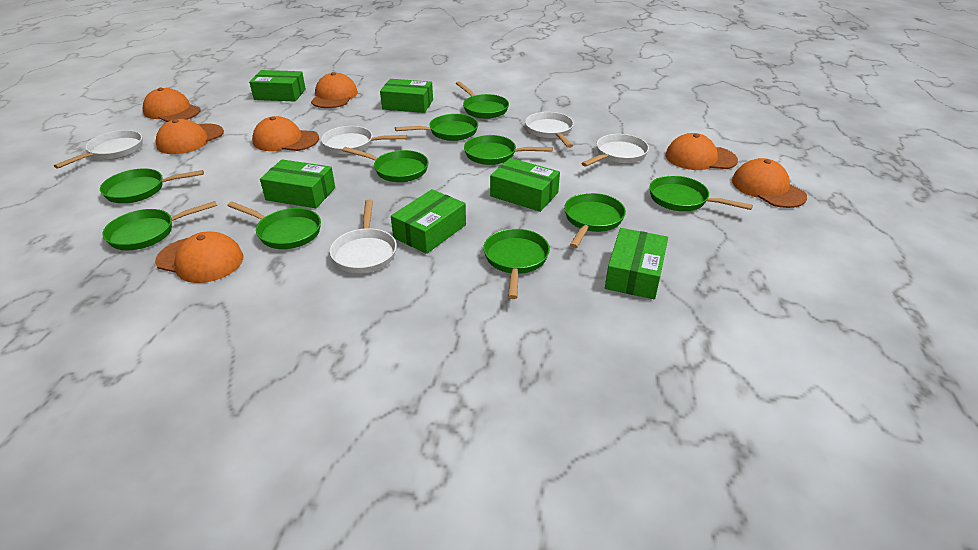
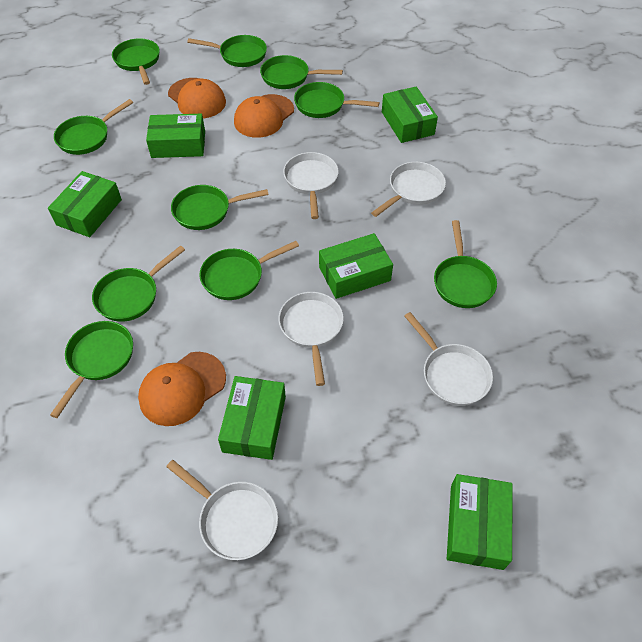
orange cap: [142,88,201,122] [155,119,224,154] [155,232,243,283] [252,116,319,151] [311,72,358,108] [666,133,738,170] [732,158,807,208] = 7 -> [138,352,226,426] [168,78,226,119] [234,94,294,138] = 3

